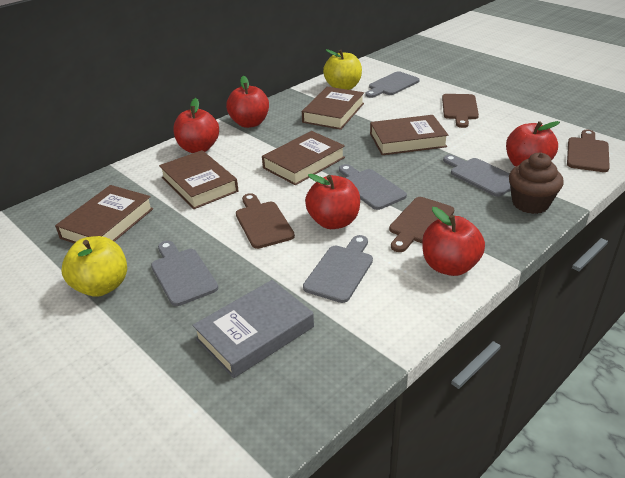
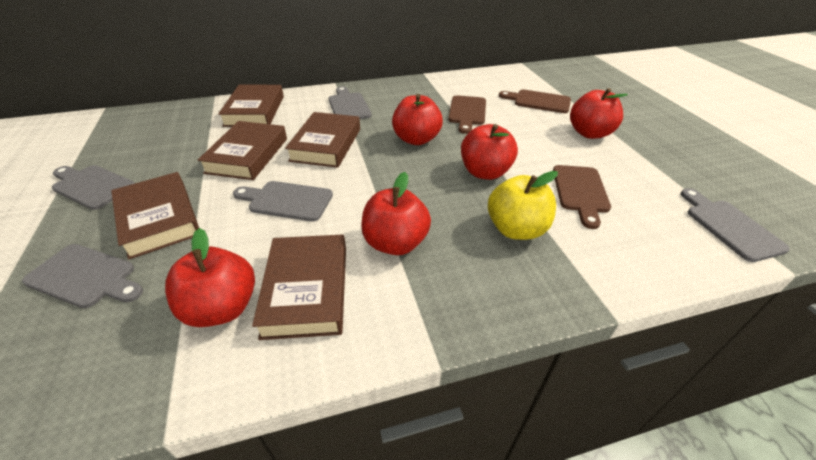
brown cupcake: [509,153,564,214] = 1 -> none = 0
brown cutting board: [236,193,295,249] [389,197,454,252] [442,94,479,128] [567,130,610,172] = 4 -> [448,95,486,134] [499,89,571,113] [553,165,611,229] = 3
grey book: [192,280,314,378] = 1 -> none = 0
yellow apple: [61,236,127,296] [323,49,362,90] = 2 -> [488,171,558,240] = 1

